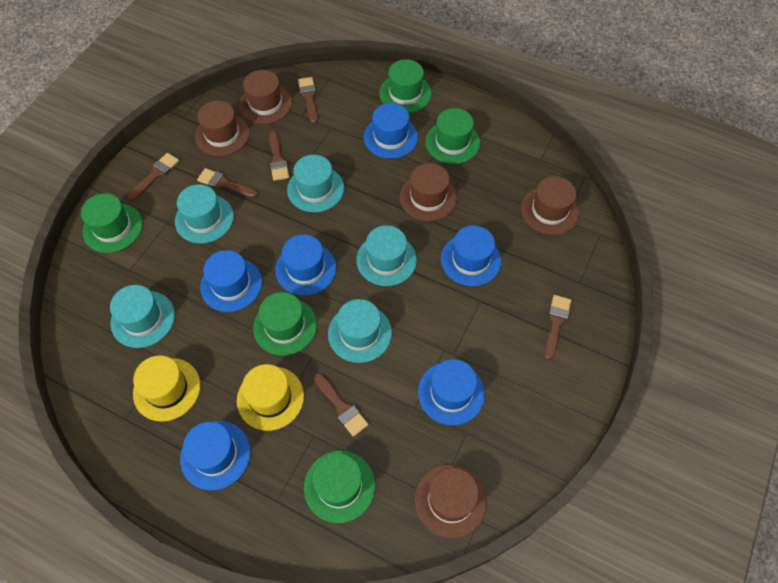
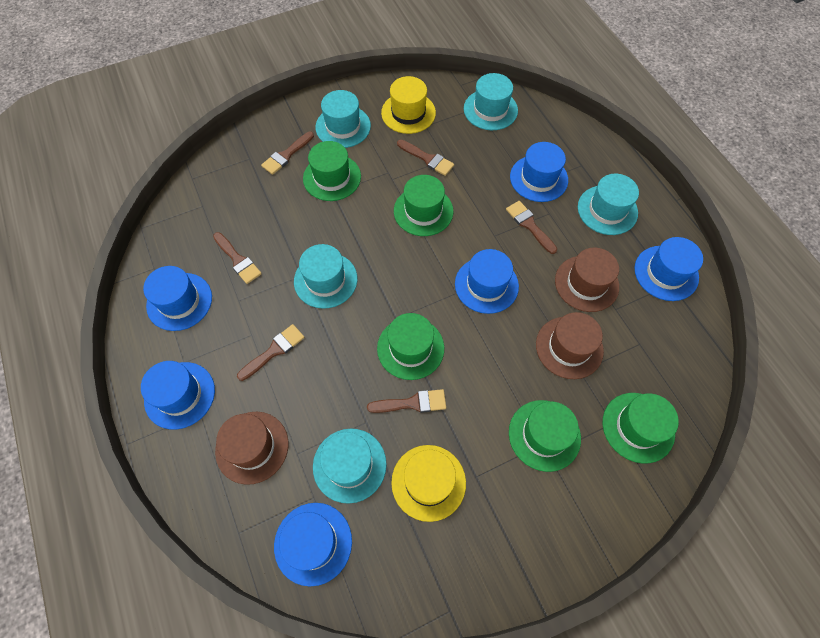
brown hat: [195,101,250,156] [239,70,292,124] [400,163,457,221] [415,464,487,538] [521,176,579,235] = 5 -> [215,412,288,485] [536,312,604,379] [555,248,619,312] = 3

